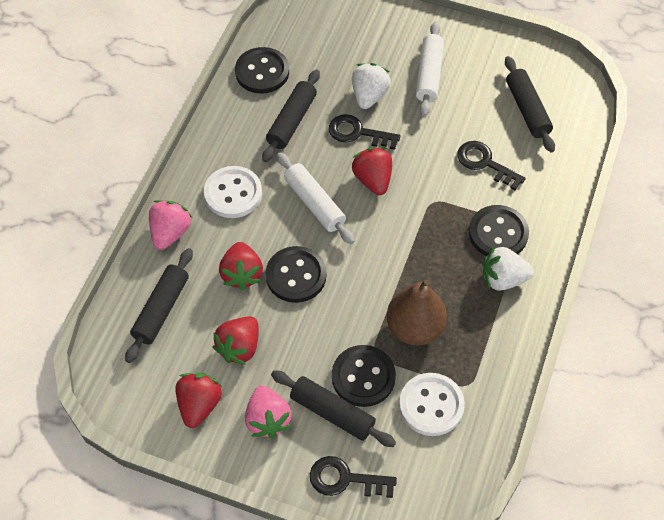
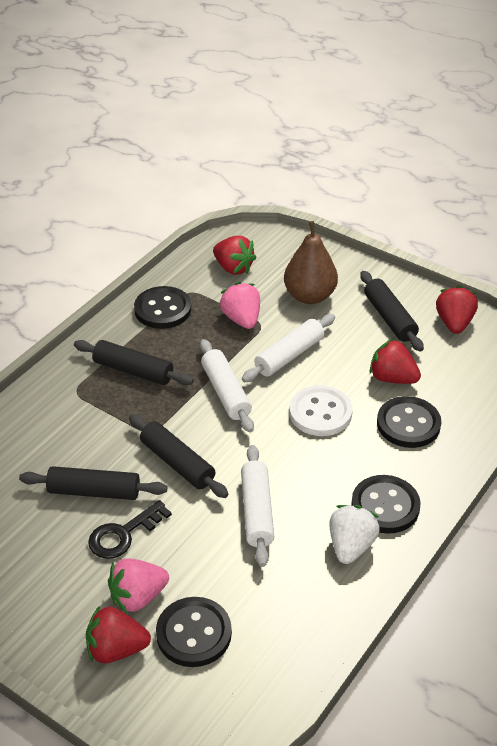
black key: [310,456,397,498] [329,114,400,150] [457,141,526,190] = 3 -> [88,500,172,559] = 1
white button: [204,166,262,218] [399,373,465,436] = 2 -> [289,386,353,436] = 1
white rolling pin: [277,153,355,244] [416,22,444,117] = 2 -> [200,339,254,433] [241,445,274,567] [242,314,335,382] = 3
white strawberry: [352,63,391,109] [483,246,534,291] = 2 -> [329,505,380,564] = 1

